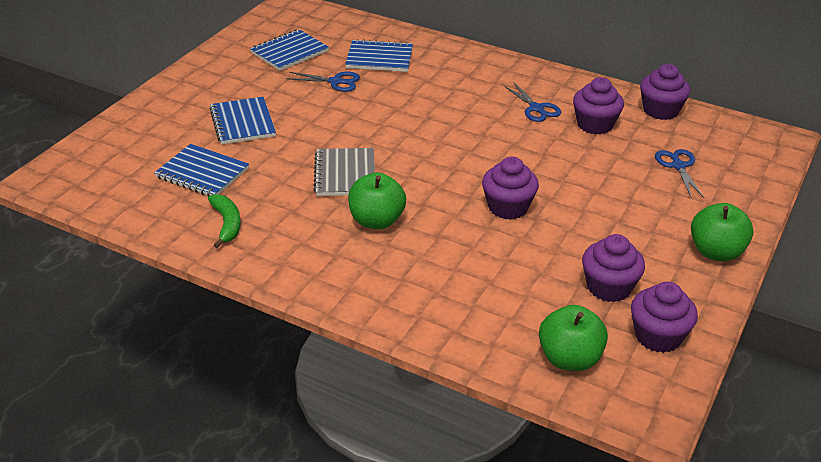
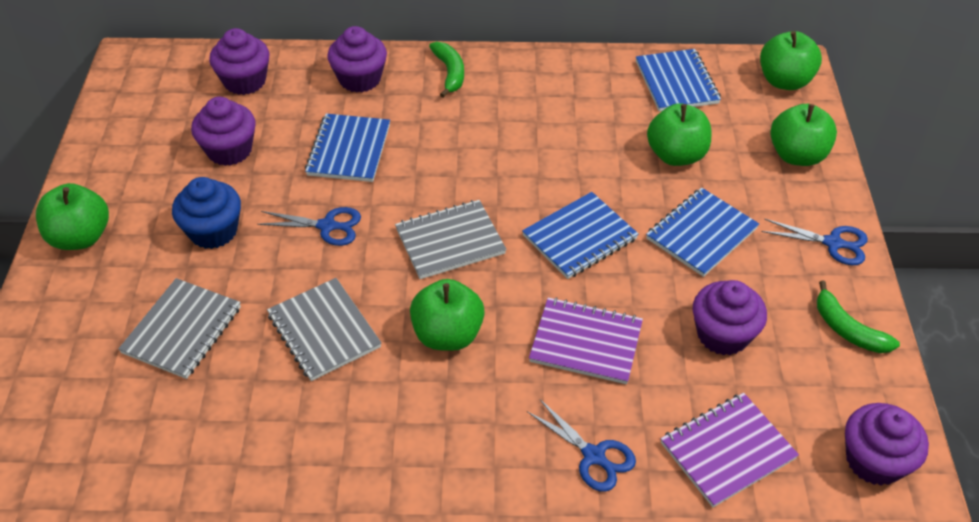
blue cupcake: none = 0 -> [172,177,241,249] = 1
green apple: [348,173,406,229] [539,305,608,371] [691,203,753,261] = 3 -> [36,183,109,250] [410,279,485,351] [647,104,711,166] [760,31,822,90] [770,104,837,166] = 5
green banana: [208,194,241,248] = 1 -> [429,41,464,98] [817,281,900,353] = 2
grey notebook: [313,148,375,196] = 1 -> [118,278,241,379] [267,278,381,381] [395,200,507,279] = 3
purple notebook: none = 0 -> [529,297,643,384] [661,393,799,507] = 2

